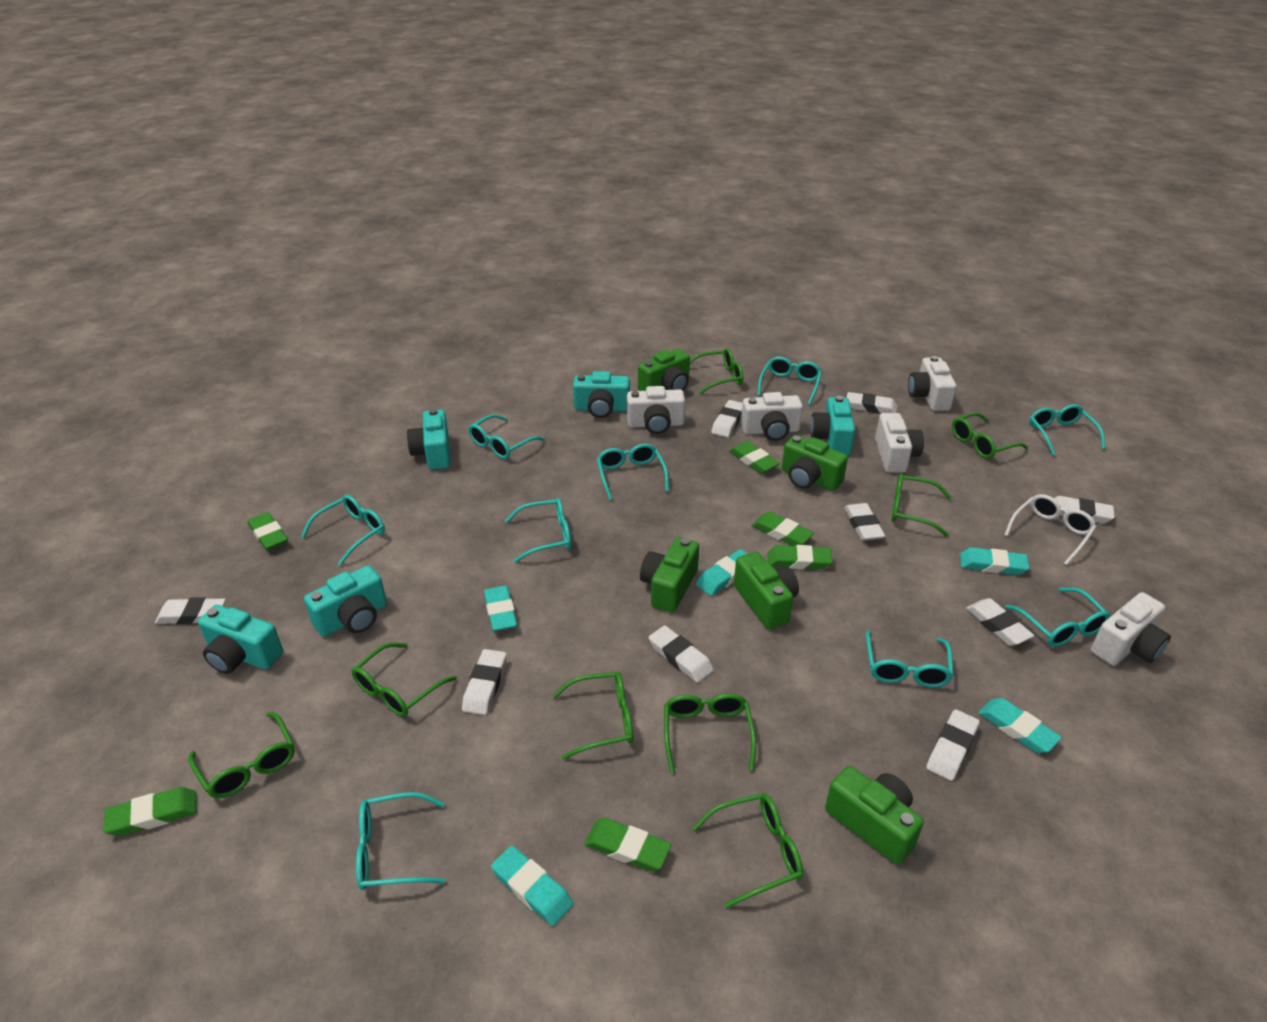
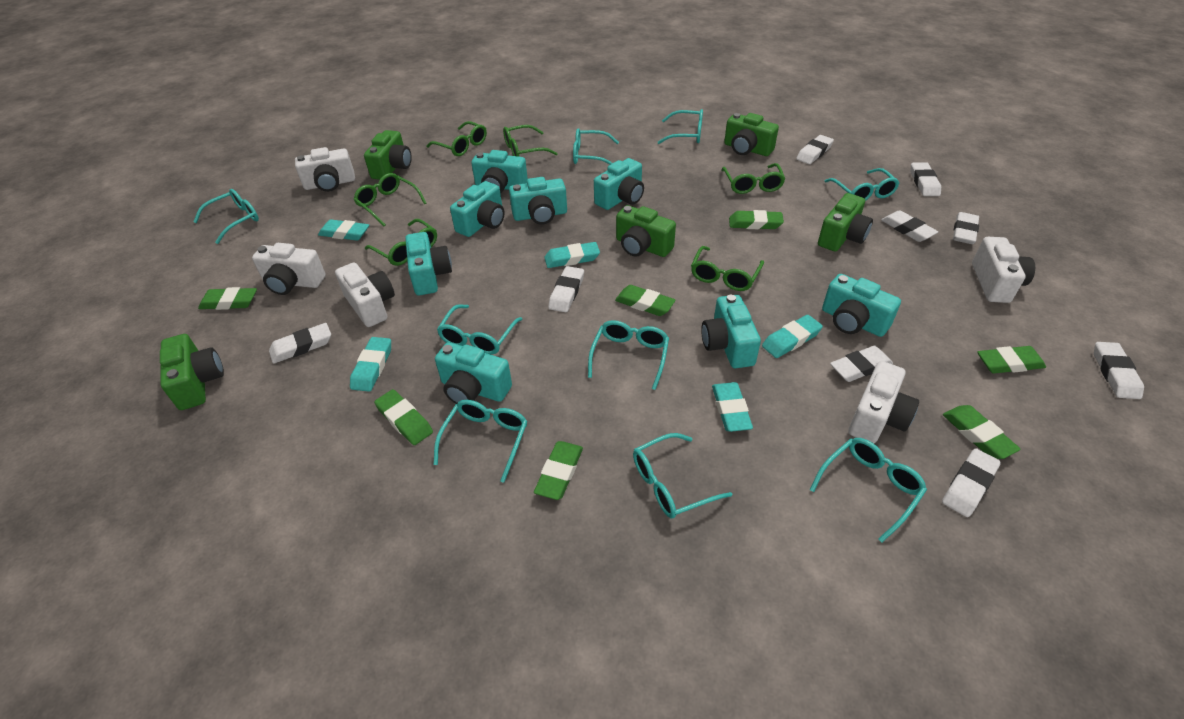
green eraser: [103,787,197,836] [248,512,288,551] [584,818,671,872] [729,441,780,474] [752,512,814,546] [768,545,833,569] = 6 -> [198,287,257,310] [374,389,433,445] [534,441,583,500] [615,285,676,316] [729,210,784,229] [943,405,1021,459] [978,346,1046,373] = 7
green glasses: [188,712,295,798] [352,642,457,717] [552,672,634,760] [664,693,756,774] [690,348,743,395] [693,793,803,908] [891,474,952,536] [952,412,1028,459] = 8 -> [353,173,426,226] [365,219,437,266] [427,121,487,156] [503,125,558,157] [691,246,764,291] [722,163,785,194] = 6
turquoise camera: [198,605,283,674] [304,565,387,637] [407,408,450,470] [573,371,630,418] [810,396,855,455] = 5 -> [405,232,452,295] [435,342,512,404] [450,181,505,237] [471,150,528,194] [509,177,567,225] [594,158,644,210] [701,294,761,368] [822,274,901,337] = 8
white glasses: [1004,494,1097,565] = 1 -> none = 0

